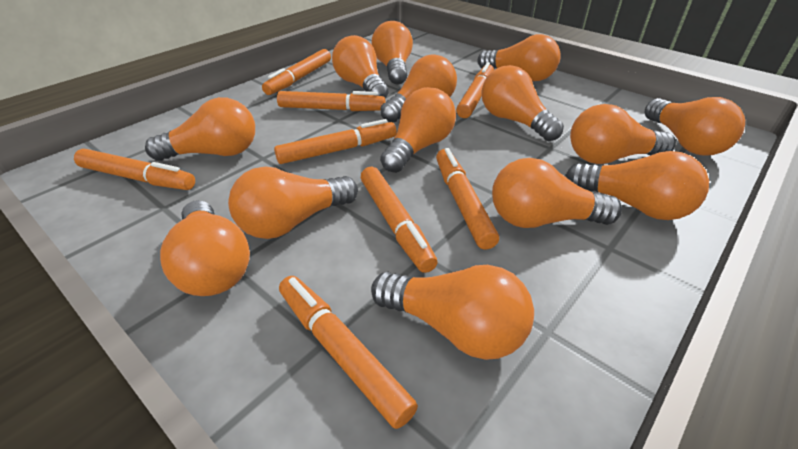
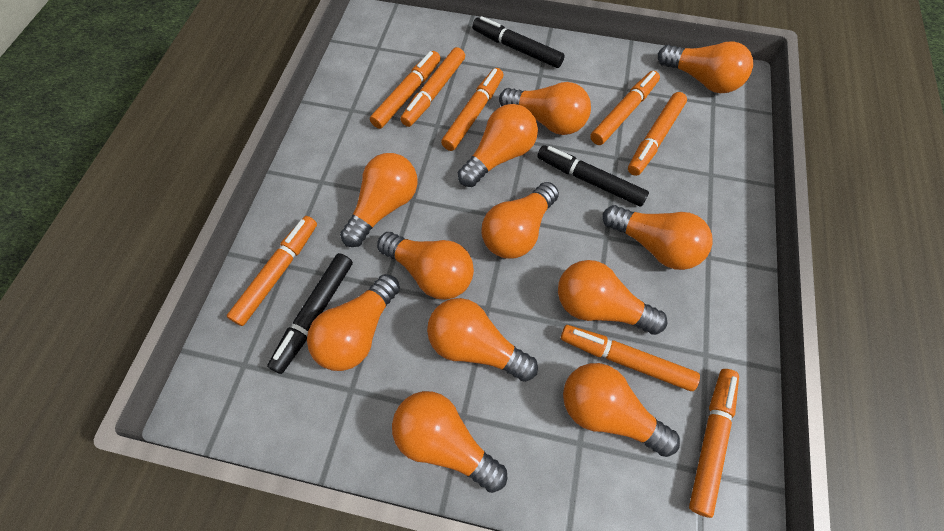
black marker: none = 0 -> [267,253,353,374] [472,16,565,68] [537,145,649,207] = 3
orange light bulb: [145,97,255,161] [160,200,250,296] [228,166,358,239] [332,35,389,99] [371,21,413,85] [371,265,534,360] [380,54,457,123] [380,87,456,173] [477,34,561,81] [482,65,564,141] [492,158,622,228] [565,151,709,220] [570,104,676,164] [645,97,745,155] = 14 -> [307,274,400,371] [340,153,418,247] [377,232,474,300] [392,391,507,493] [427,298,538,382] [458,104,538,187] [481,182,559,259] [499,82,591,135] [558,260,667,335] [563,363,680,457] [602,205,713,270] [658,41,753,93] = 12

